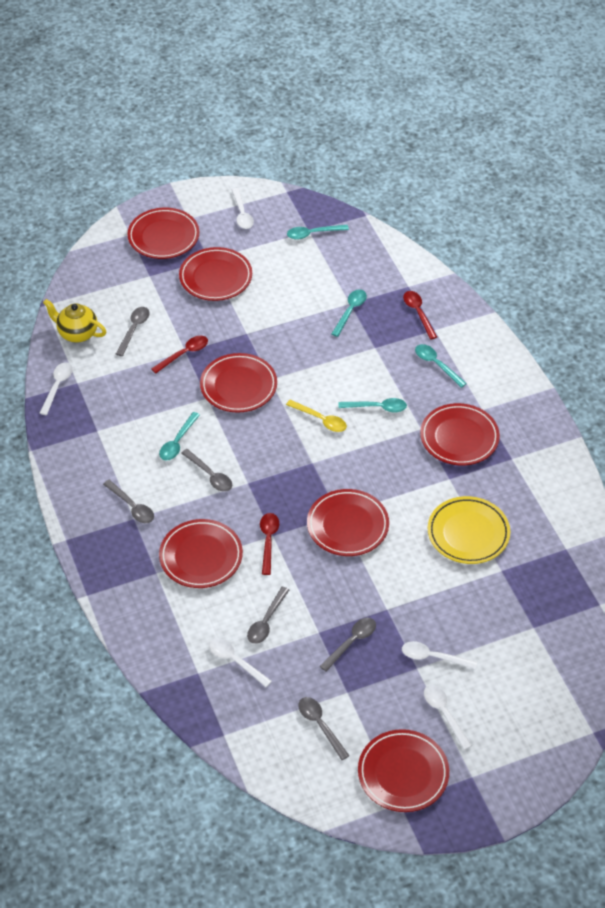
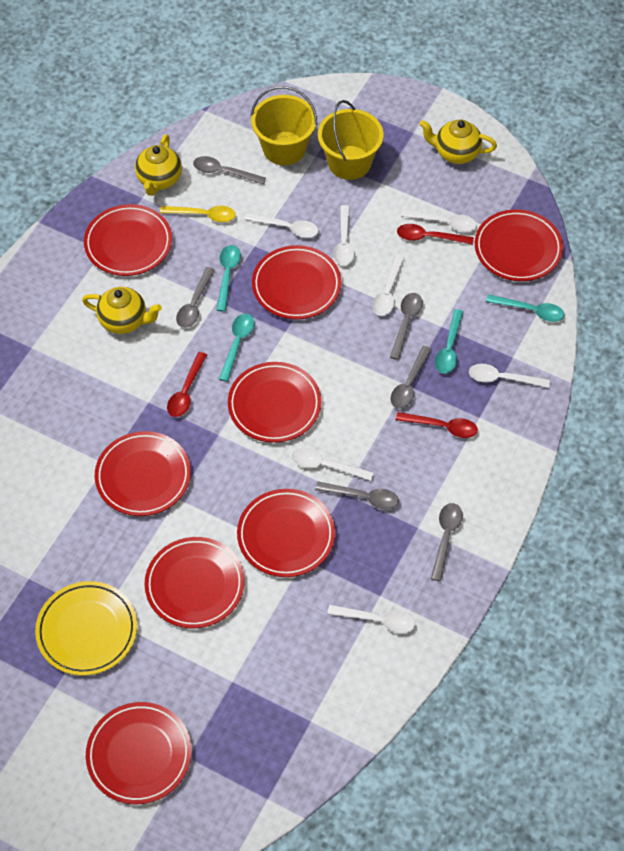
red plate: [127,208,199,259] [159,519,243,588] [179,247,252,301] [200,353,277,413] [307,489,389,556] [358,729,449,812] [420,403,500,466] = 7 -> [84,204,172,276] [86,702,192,804] [95,431,191,516] [144,537,245,628] [228,362,321,443] [237,489,335,577] [252,245,341,319] [475,209,563,281] = 8
turquoise spoon: [159,412,200,461] [287,225,349,240] [331,289,367,337] [338,398,407,412] [415,344,467,388] = 5 -> [216,245,241,312] [219,313,254,382] [435,309,464,373] [486,294,564,322] = 4
white spoon: [40,362,73,415] [209,638,272,687] [232,188,254,229] [402,641,477,669] [424,685,472,750] = 5 -> [244,213,319,238] [292,448,374,481] [327,605,415,634] [333,205,354,266] [372,255,404,316] [401,209,477,232] [469,364,550,388] = 7
yellow bucket: none = 0 -> [251,86,317,165] [318,100,384,180] = 2
yellow teapot: [43,299,106,343] = 1 -> [82,287,162,334] [135,134,182,196] [419,119,497,164] = 3

